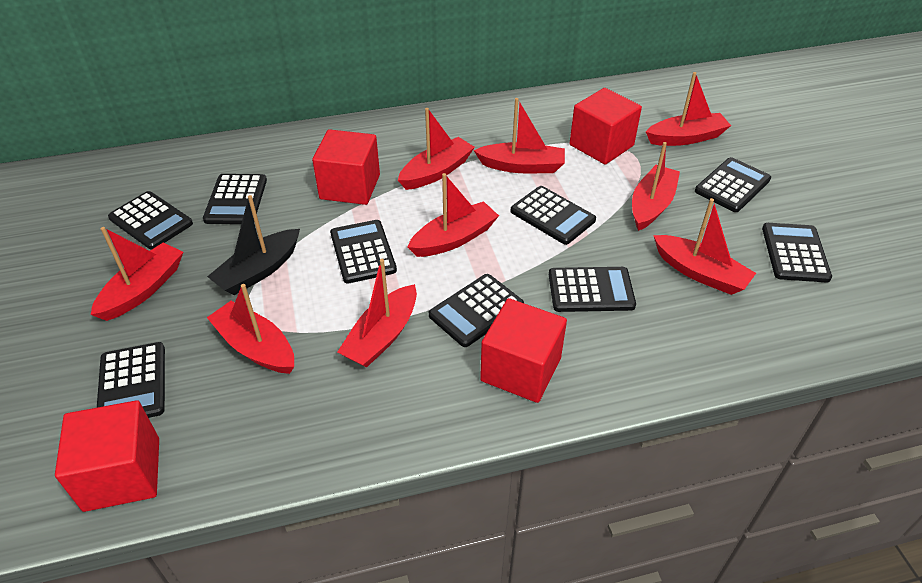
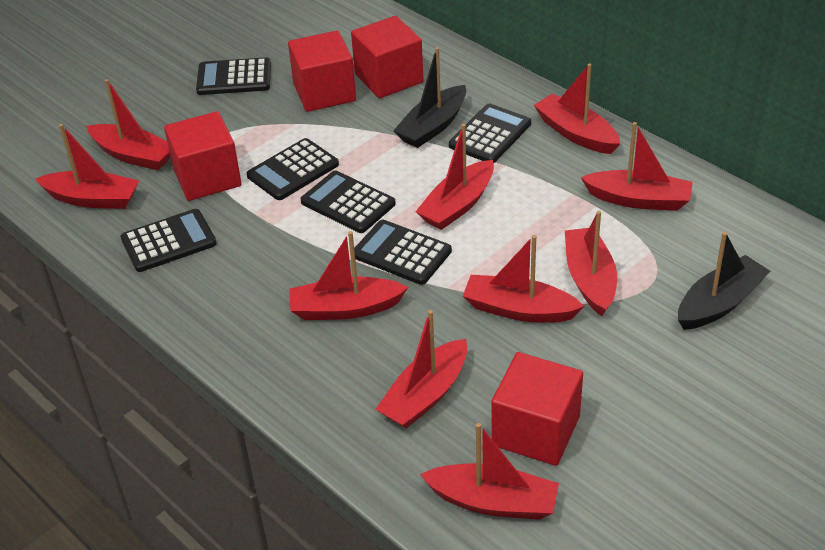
black boat: [207,195,300,295] = 1 -> [393,47,466,148] [678,232,770,330] = 2
black calculator: [97,342,165,418] [108,191,193,250] [203,174,267,224] [330,220,397,284] [429,274,524,347] [511,186,596,245] [549,267,636,312] [695,157,771,212] [762,223,832,282] = 9 -> [121,209,217,272] [196,57,271,95] [247,138,339,200] [301,171,396,233] [354,220,452,285] [449,104,531,163] = 6
red boat: [91,227,183,321] [207,284,294,374] [337,259,417,368] [398,108,475,190] [408,173,499,257] [474,98,565,173] [632,142,680,231] [646,72,731,146] [653,198,756,295] = 9 -> [35,124,139,209] [86,79,170,170] [289,231,408,320] [376,310,467,428] [415,124,494,230] [420,423,559,520] [463,235,584,323] [534,63,621,154] [565,211,617,316] [581,122,693,211] = 10

